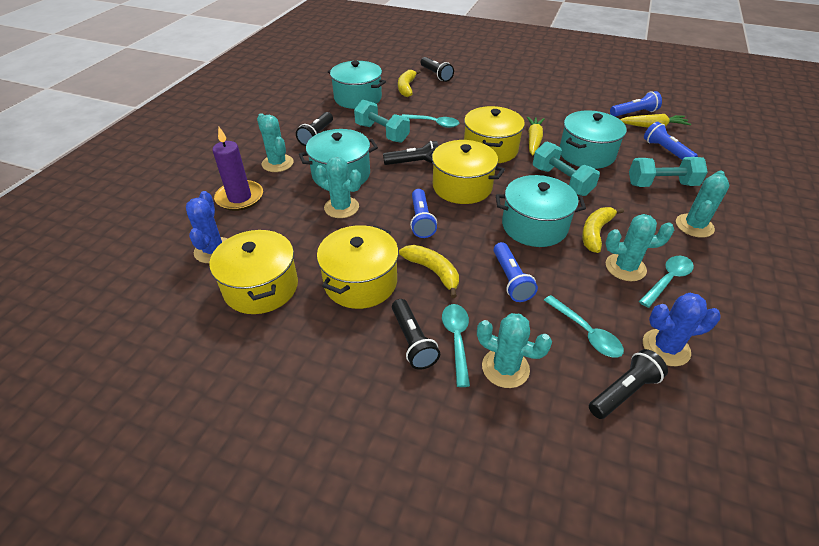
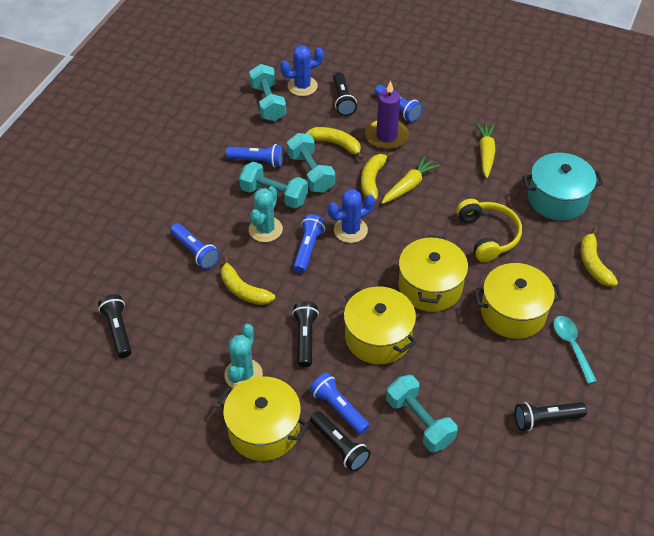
blue flashlight: [410,189,437,238] [494,242,538,302] [610,91,662,117] [644,122,698,160] = 4 -> [170,223,220,269] [226,144,284,167] [293,214,326,273] [309,373,370,434] [375,85,423,122] = 5
turquoise cactus: [257,113,294,172] [315,157,361,218] [477,313,552,388] [606,214,674,281] [676,170,729,238] = 5 -> [224,324,263,388] [249,186,283,242] = 2
turquoise dumbbell: [354,100,410,143] [533,142,600,196] [629,157,708,187] = 3 -> [239,162,308,209] [249,64,286,121] [287,133,335,193] [386,375,458,452] = 4
turquoise pot: [299,129,378,187] [328,61,386,109] [496,175,586,247] [560,110,627,169] = 4 -> [523,153,603,221] = 1
turquoise spoon: [401,114,459,128] [442,304,470,387] [544,295,624,358] [639,256,694,308] = 4 -> [553,316,597,384] = 1
yellow banana: [398,70,421,97] [399,245,459,298] [582,207,624,253] = 3 -> [221,257,275,305] [306,127,363,160] [361,152,393,201] [581,228,618,286] = 4
yellow headphones: none = 0 -> [456,199,522,262] = 1

